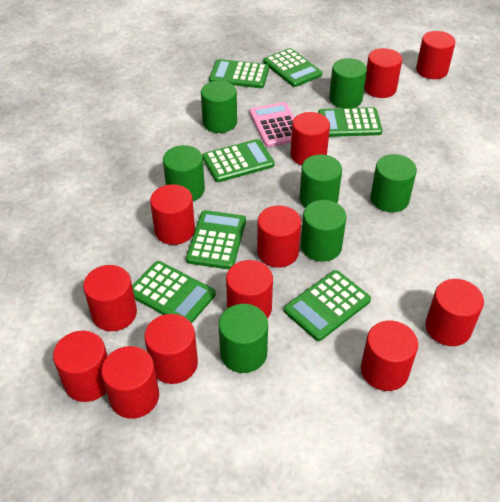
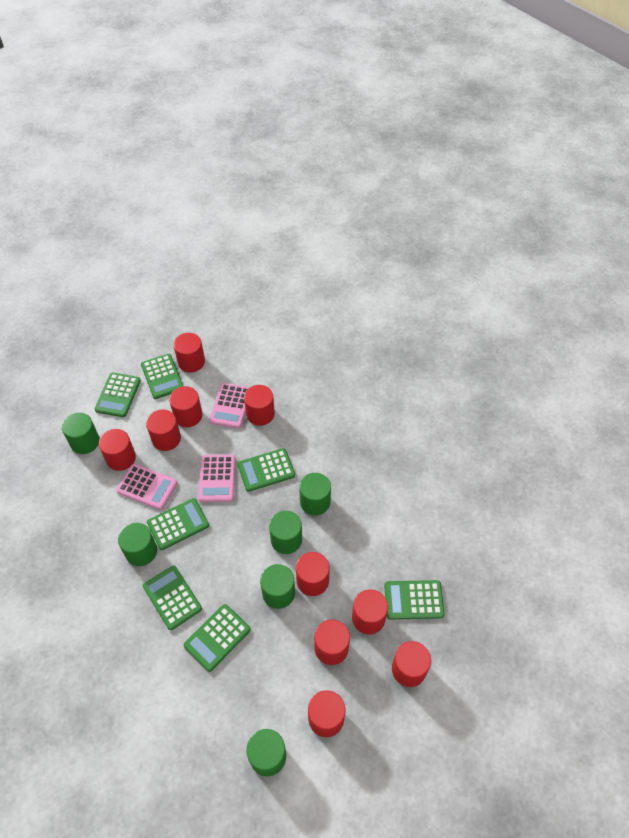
green cylinder: [163,145,205,201] [201,81,237,133] [218,304,268,373] [299,154,342,208] [301,200,347,262] [329,58,367,108] [371,154,417,212] = 7 -> [62,413,100,454] [118,523,157,566] [246,729,286,776] [260,564,295,609] [269,511,302,554] [299,473,331,515] = 6
pink calculator: [250,102,294,147] = 1 -> [116,464,177,510] [198,455,235,502] [209,383,250,429] = 3
red cylinder: [53,331,107,402] [83,265,137,331] [101,346,159,419] [144,314,198,384] [150,184,195,245] [226,260,273,318] [257,205,301,268] [291,112,330,165] [361,320,418,391] [364,48,402,98] [416,31,456,79] [425,279,484,346] = 12 -> [99,429,136,471] [146,410,181,451] [169,386,202,427] [173,333,205,372] [244,385,275,426] [296,552,330,596] [308,690,345,737] [314,620,350,665] [352,589,388,634] [392,641,431,687] = 10

